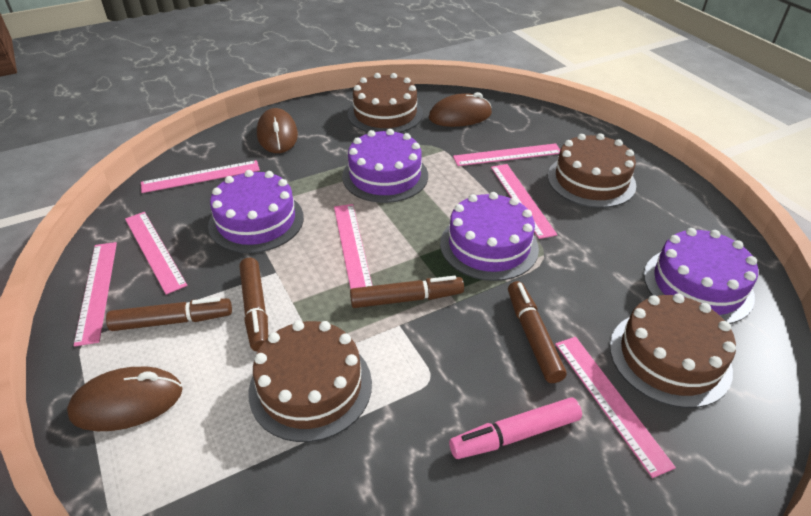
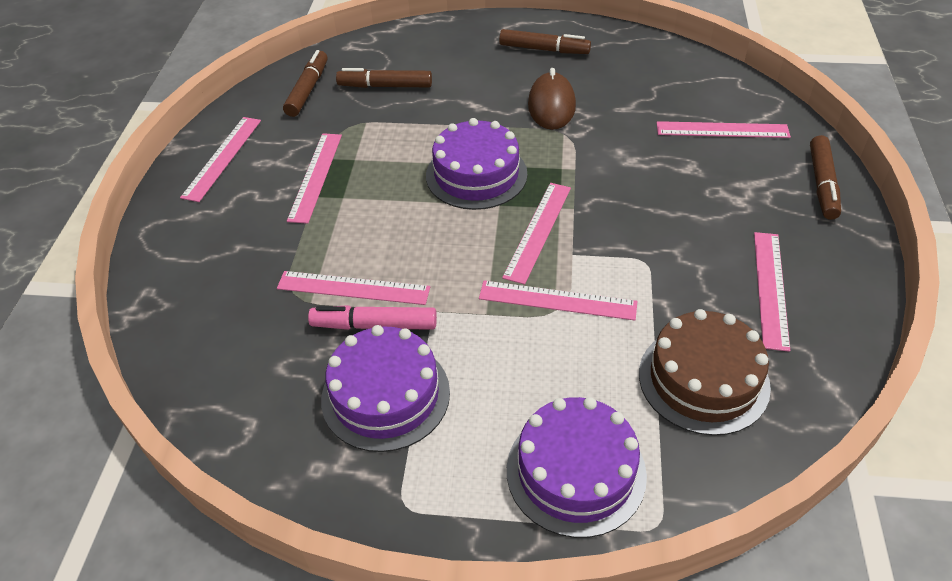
brown cake: [249,320,372,442] [348,73,423,133] [548,133,636,208] [610,293,736,408] = 4 -> [639,309,771,436] = 1
brown mouse: [67,366,183,431] [257,108,298,153] [429,92,492,127] = 3 -> [528,68,576,130] = 1
purple cake: [208,170,304,253] [342,129,428,203] [440,192,539,281] [644,228,758,324] = 4 -> [321,325,450,452] [426,118,527,210] [507,397,647,538] = 3

